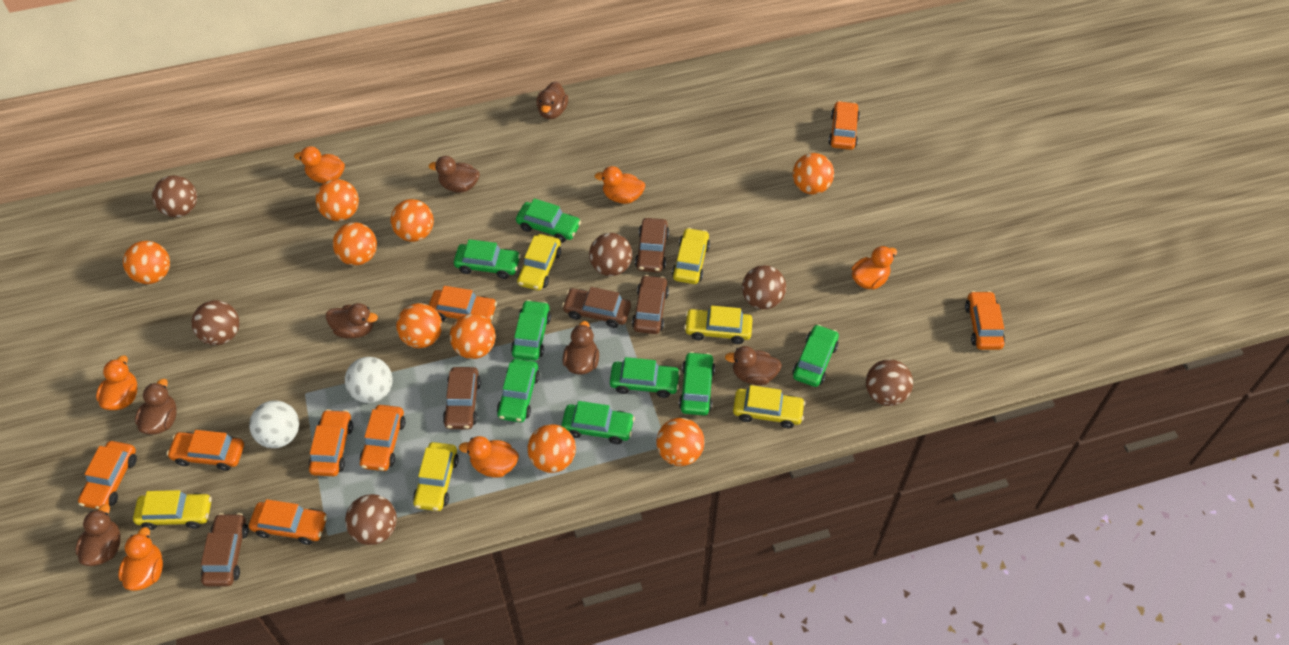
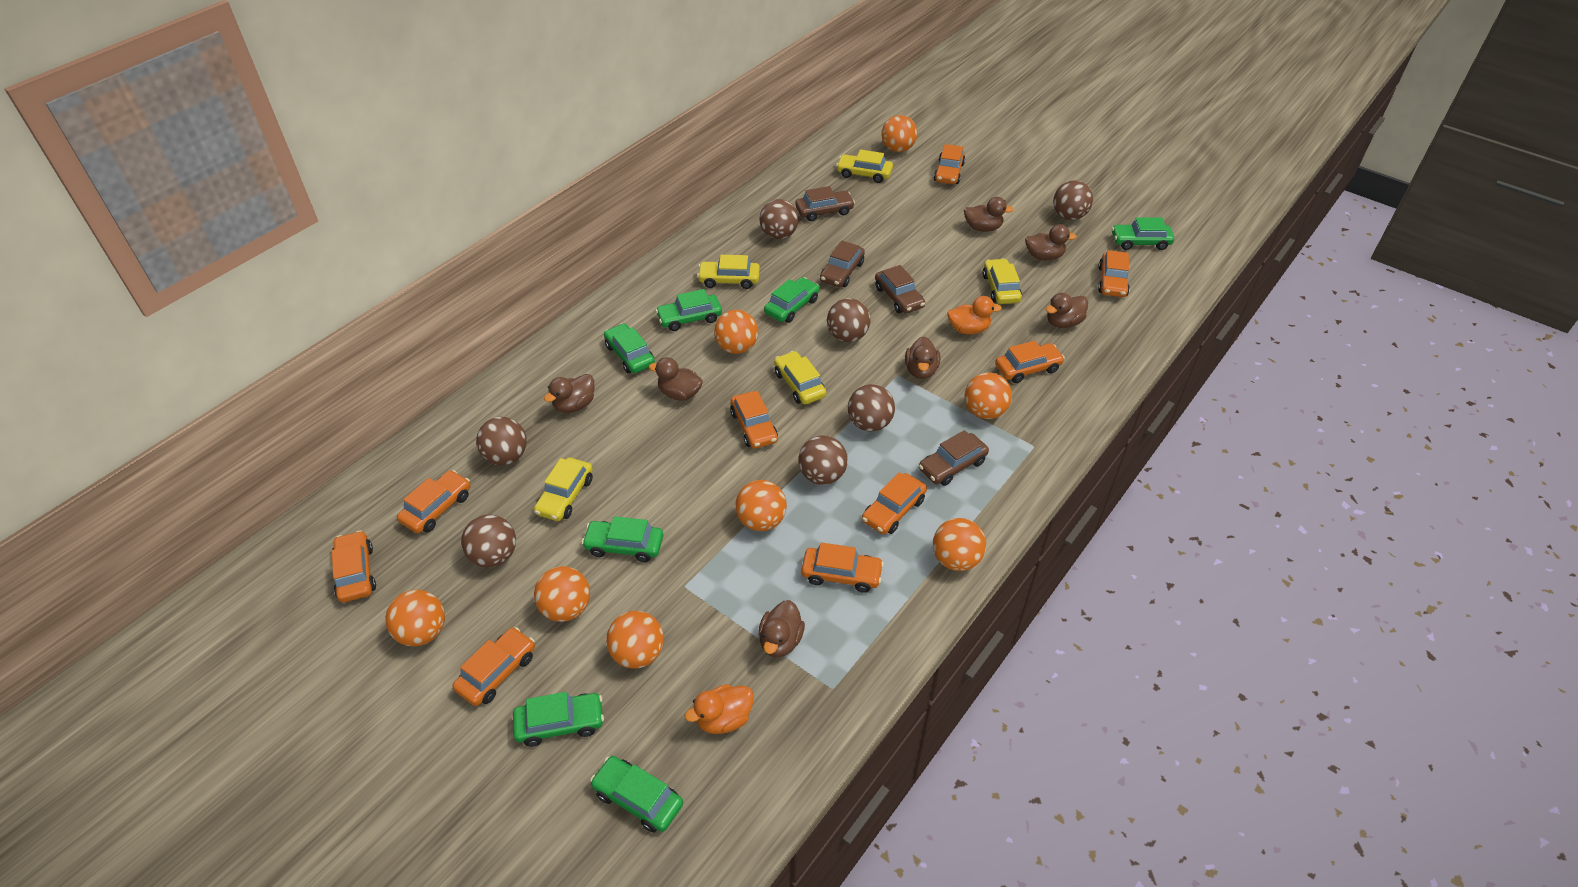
brown ball: [152,175,197,217] [192,300,239,345] [345,494,397,545] [589,233,632,276] [742,265,786,309] [866,359,913,406] = 6 -> [461,514,516,568] [476,417,527,465] [760,199,799,239] [798,435,848,485] [827,298,871,342] [848,384,895,431] [1053,180,1093,220] = 7
brown car: [201,513,249,586] [443,367,481,429] [562,287,631,328] [632,275,669,334] [635,218,669,272] = 5 -> [796,186,855,221] [820,240,865,287] [875,265,925,314] [919,430,989,486] = 4
green car: [454,239,521,279] [497,359,540,422] [511,300,551,361] [516,198,581,243] [562,401,635,444] [610,357,681,398] [679,352,715,415] [793,324,839,387] = 8 -> [513,692,604,747] [582,516,663,562] [590,756,683,833] [604,323,655,373] [656,289,722,331] [764,277,820,323] [1112,217,1174,250] = 7
orange ball: [123,241,170,284] [316,179,359,221] [333,222,377,266] [390,199,434,242] [396,303,442,348] [450,314,496,359] [527,424,576,473] [656,418,705,466] [793,153,834,195] = 9 -> [386,590,445,646] [534,566,590,622] [606,611,664,669] [714,310,758,354] [735,480,787,531] [881,115,917,152] [933,518,986,571] [965,372,1012,419] = 8
orange car: [78,441,137,509] [167,430,244,471] [249,499,327,545] [309,409,353,476] [360,405,405,471] [429,286,497,322] [828,101,860,150] [965,291,1005,350] = 8 -> [332,530,376,603] [397,470,470,533] [453,627,535,706] [730,391,778,449] [801,542,884,593] [862,472,927,534] [934,144,965,184] [995,340,1065,383] [1098,250,1130,297] = 9
orange duck: [96,355,138,410] [118,527,163,591] [294,146,345,184] [459,436,519,478] [594,166,645,204] [852,246,897,289] = 6 -> [684,684,754,734] [947,296,1002,335] = 2
white ball: [249,401,299,448] [345,357,393,403] = 2 -> none = 0
yellow car: [133,490,212,530] [413,442,459,511] [517,234,561,290] [672,228,710,284] [684,306,753,344] [733,385,805,428] = 6 -> [534,458,593,521] [697,255,760,289] [774,351,826,404] [836,150,893,183] [982,258,1022,304] = 5

